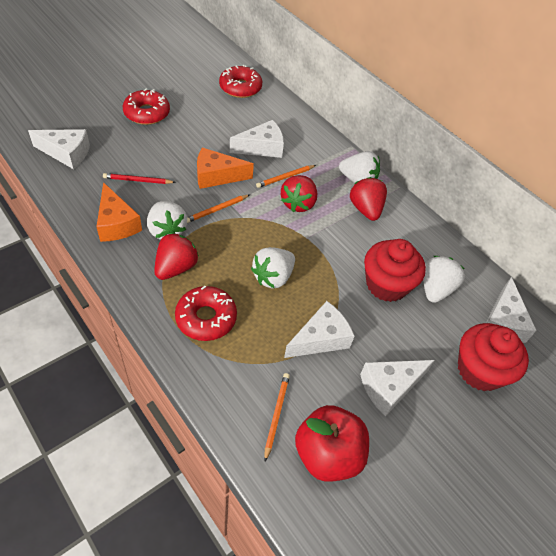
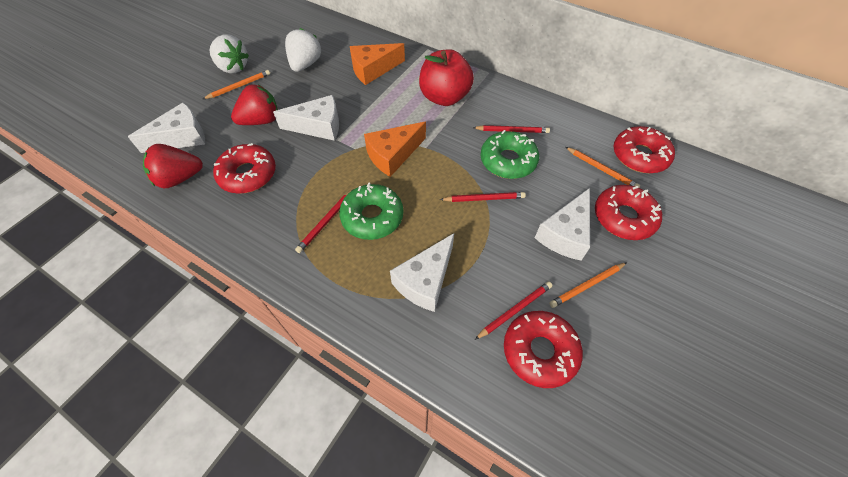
green donut: none = 0 -> [339,183,403,240] [481,130,539,179] = 2
red cupcake: [364,239,426,302] [458,323,529,391] = 2 -> none = 0
red donut: [123,89,170,125] [175,286,237,341] [219,65,262,98] = 3 -> [213,143,276,194] [504,311,583,388] [595,185,662,240] [613,126,675,173] = 4
red pencil: [103,173,176,184] = 1 -> [295,189,354,253] [440,192,526,202] [473,125,550,133] [475,281,552,340] = 4
red strawberry: [154,233,199,280] [281,175,317,212] [350,177,387,221] = 3 -> [143,144,203,188] [231,84,278,125] = 2
white cheese: [28,129,90,169] [230,120,284,158] [284,301,354,358] [360,360,435,417] [486,277,537,343] = 5 -> [128,102,205,153] [273,95,339,141] [390,233,454,312] [535,188,590,261] = 4
white strawberry: [147,201,187,240] [251,247,295,288] [339,151,380,183] [423,256,465,303] = 4 -> [210,34,249,73] [285,28,321,72] = 2

